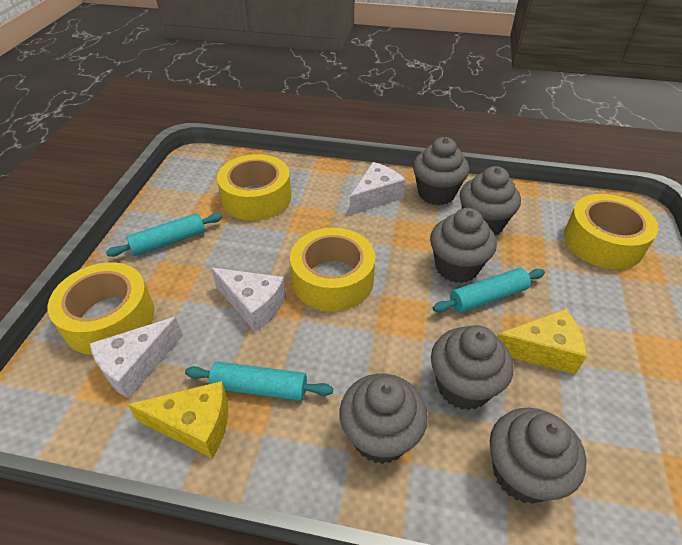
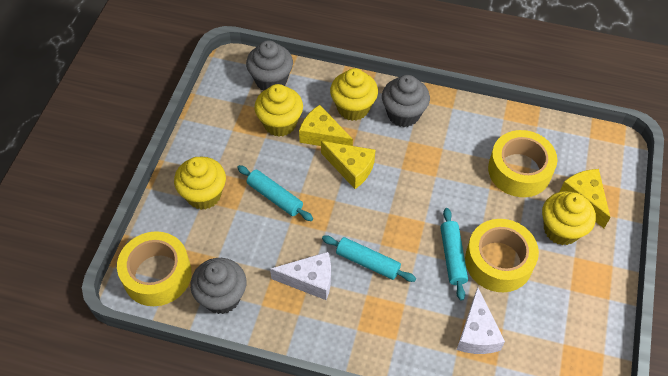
grey cupcake: [339,373,428,464] [413,137,469,205] [430,208,497,283] [431,325,514,410] [460,166,521,235] [490,408,587,504] = 6 -> [190,258,246,314] [246,40,293,91] [382,75,430,127] = 3
white cheese: [90,317,183,399] [211,268,286,332] [350,162,406,215] = 3 -> [270,252,331,300] [457,287,505,354] = 2
yellow cheese: [127,381,228,458] [497,309,587,375] = 2 -> [299,105,353,146] [321,141,375,189] [560,169,611,228] = 3
yellow cupcake: none = 0 -> [174,157,226,210] [254,84,303,137] [330,68,378,121] [542,191,596,245] = 4
yellow tape: [48,262,154,355] [217,154,291,221] [290,228,375,311] [564,194,659,269] = 4 -> [117,231,192,306] [465,219,539,292] [488,130,557,197] = 3

